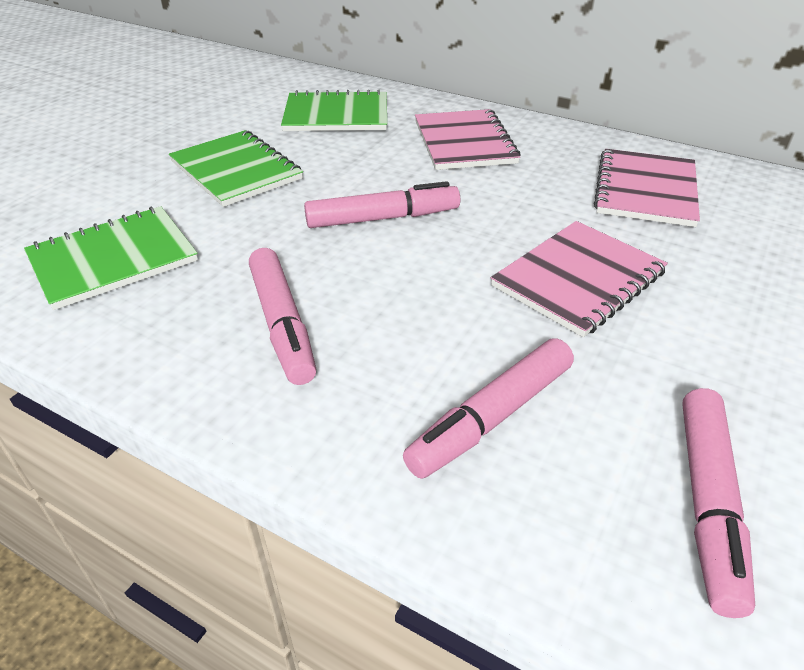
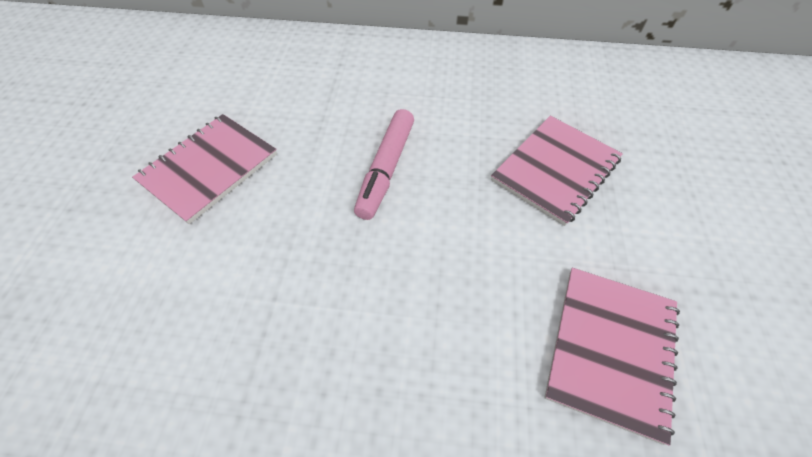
green notebook: [24,206,198,310] [169,130,303,207] [281,90,387,131] = 3 -> none = 0
pink marker: [249,248,316,385] [304,181,460,228] [403,338,574,479] [682,388,755,618] = 4 -> [354,109,414,220] = 1

